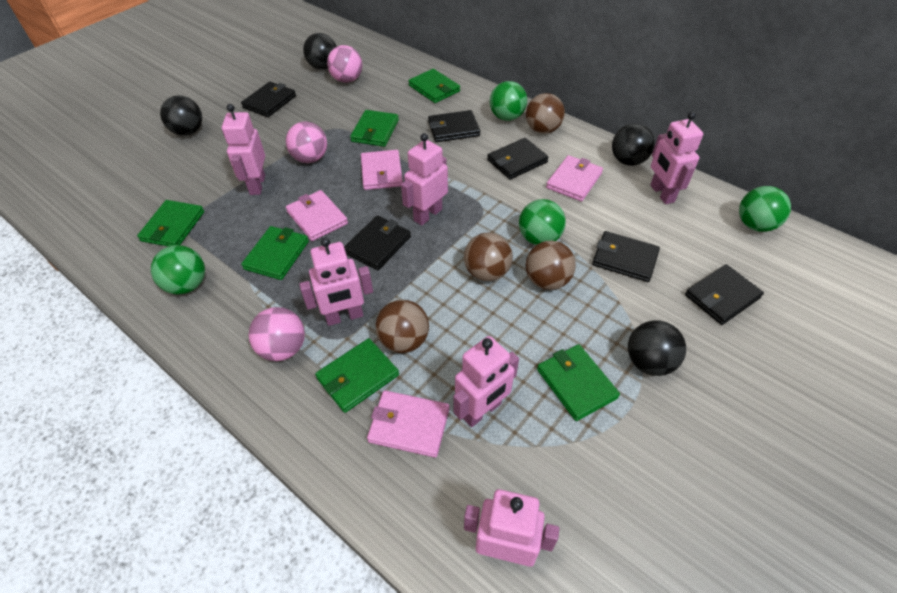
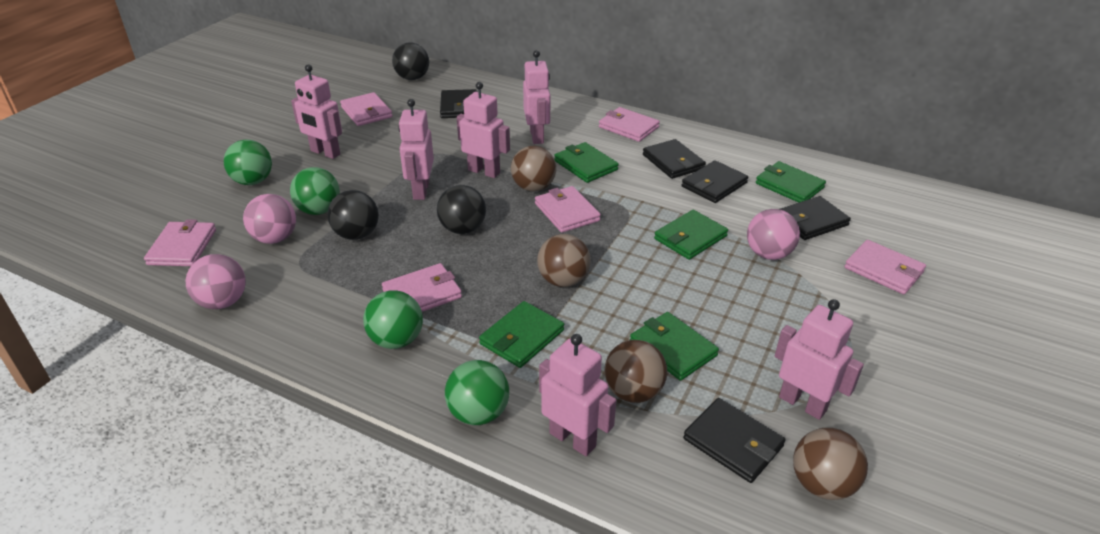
black ball: [160,95,202,136] [303,33,337,70] [612,123,655,166] [628,320,686,376] = 4 -> [328,190,379,240] [392,42,429,80] [437,185,486,234] = 3
black wallet: [241,82,296,117] [344,215,411,270] [428,110,480,142] [487,138,549,180] [592,231,660,282] [685,264,764,325] = 6 -> [440,89,478,118] [643,139,706,179] [682,160,748,203] [683,398,785,483] [779,196,851,240] = 5
green wallet: [137,200,204,247] [241,226,309,280] [315,338,399,413] [350,110,399,147] [408,69,460,103] [537,344,620,421] = 6 -> [479,301,564,368] [554,142,619,183] [630,312,719,381] [654,210,728,260] [756,161,826,203] = 5
pink wallet: [286,190,348,241] [361,150,403,190] [367,390,450,458] [546,155,603,201] = 4 -> [144,219,216,266] [340,92,393,126] [382,263,462,312] [535,186,601,233] [599,107,660,142] [844,240,926,294] = 6

